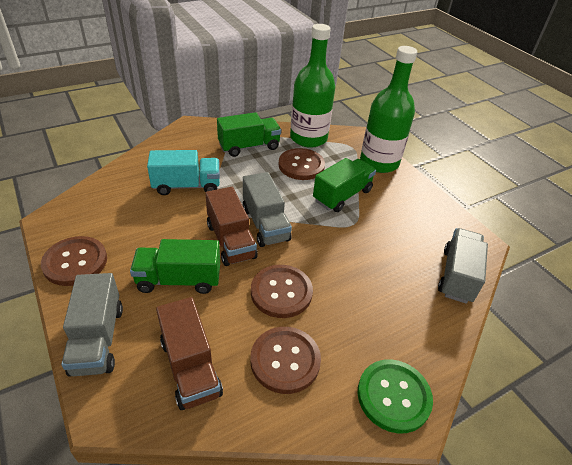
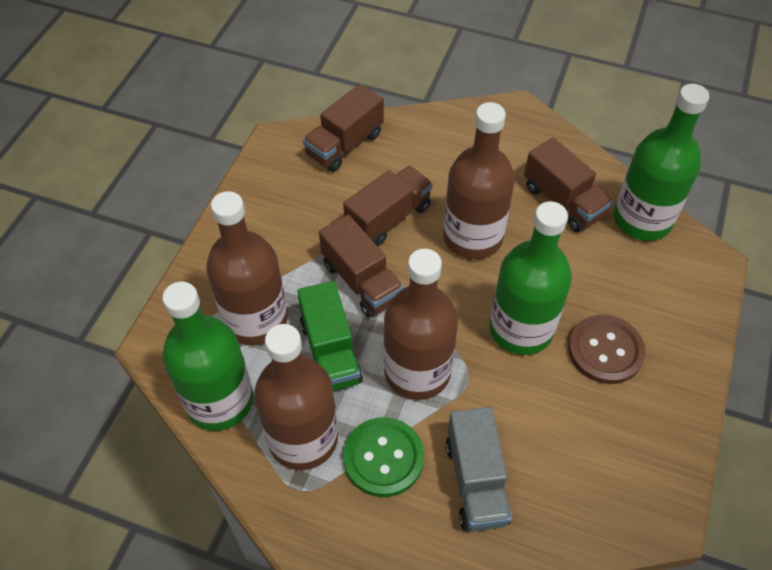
brown bottle: none = 0 -> [206,191,288,346] [254,324,338,470] [383,249,458,400] [443,102,515,259] = 4
brown button: [41,236,107,286] [251,265,313,318] [251,327,321,394] [278,148,325,180] = 4 -> [568,315,645,384] = 1
brown truck: [156,297,223,410] [205,187,257,266] = 2 -> [303,84,384,172] [319,215,404,318] [343,166,433,246] [524,138,613,232] = 4
green bottle: [290,24,335,148] [360,46,417,173] = 2 -> [162,282,253,431] [489,201,572,355] [614,84,710,241] = 3
green truck: [130,239,220,294] [217,112,281,157] [313,158,376,212] = 3 -> [297,281,363,391] = 1
grey truck: [61,273,123,377] [243,172,292,247] [438,228,488,304] = 3 -> [446,407,512,532] = 1
turquoise truck: [147,150,220,195] = 1 -> none = 0

